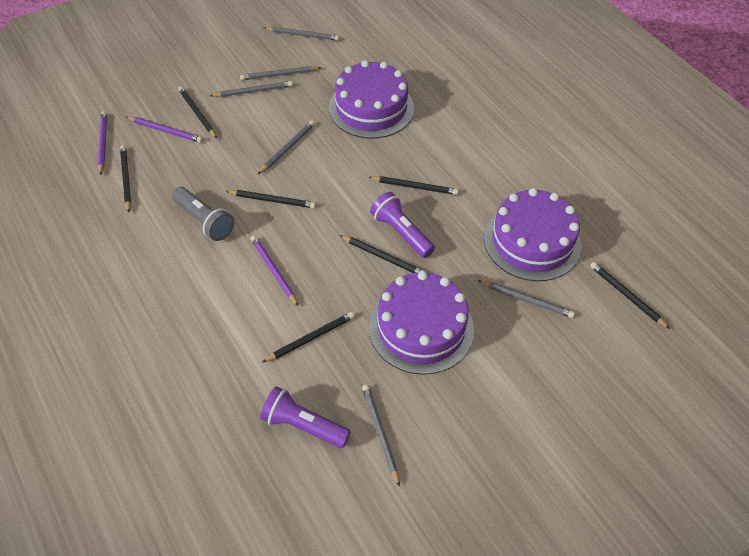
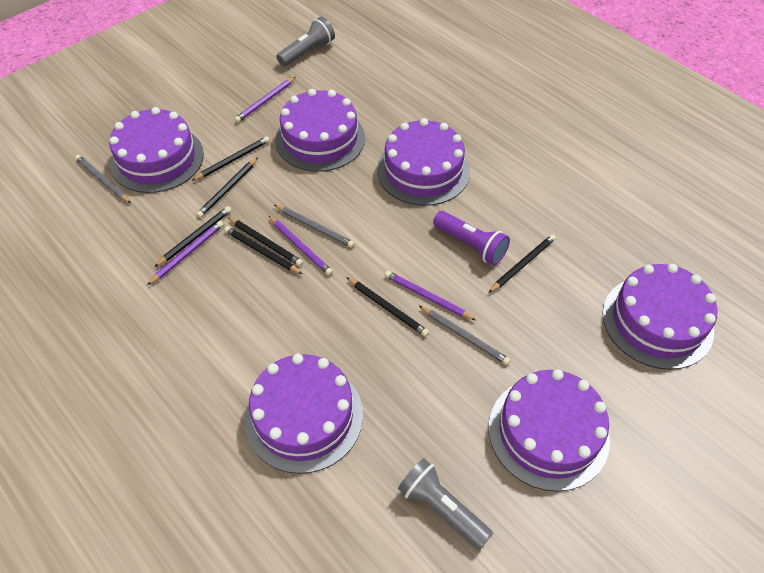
grey flashlight: [172,187,234,241] = 1 -> [276,17,335,66] [398,458,493,550] = 2
grey pencil: [210,81,293,97] [240,66,322,80] [258,121,315,174] [264,27,340,41] [362,385,400,487] [478,281,575,318] = 6 -> [75,155,131,203] [274,205,355,248] [419,306,510,365] = 3
purple cake: [329,60,414,139] [369,271,474,375] [484,188,582,281] = 3 -> [109,107,204,193] [244,354,363,474] [275,89,365,172] [377,118,470,206] [489,369,610,492] [603,264,718,370] = 6
purple flashlight: [260,386,351,448] [370,192,435,258] = 2 -> [433,211,510,265] = 1
purple pencil: [98,111,107,175] [126,117,203,143] [251,235,298,306] = 3 -> [147,221,224,285] [234,77,296,123] [269,216,333,275] [384,271,476,320] = 4

